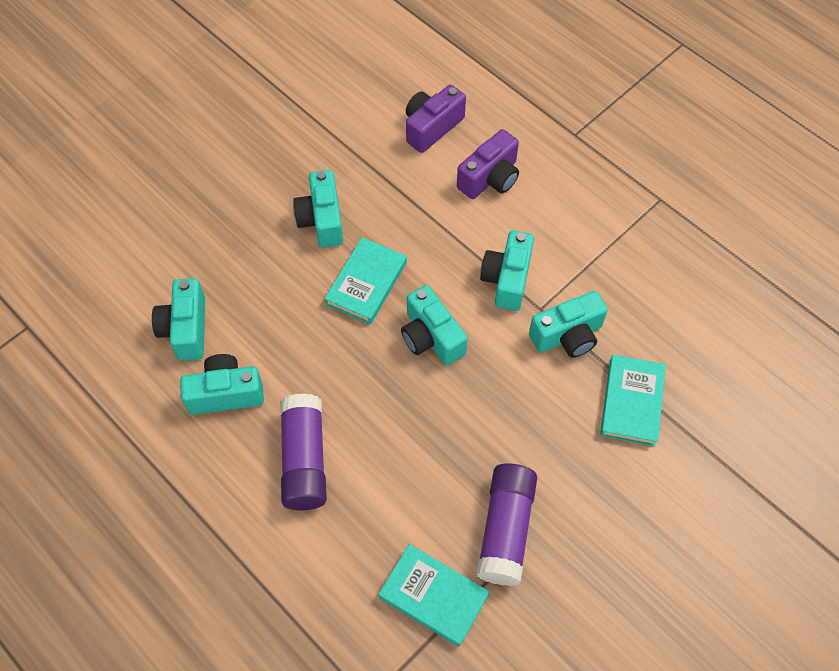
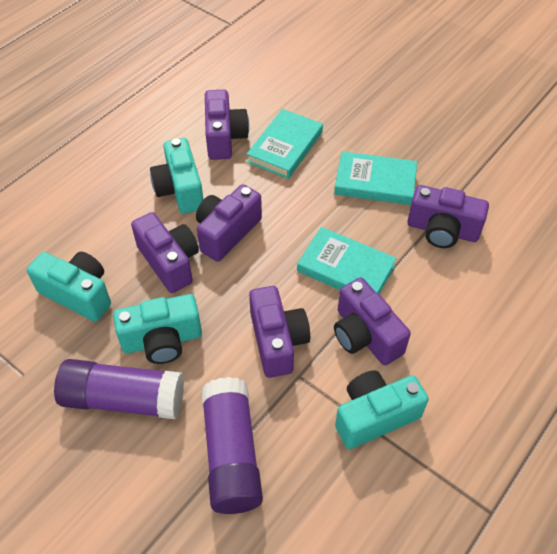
purple camera: [406,85,466,153] [457,129,519,199] = 2 -> [131,212,199,293] [196,184,262,262] [205,90,249,160] [249,286,310,378] [334,278,411,365] [407,185,489,248] = 6
turquoise camera: [152,278,205,360] [180,354,264,415] [293,170,343,248] [401,285,468,365] [480,230,534,311] [529,291,608,358] = 6 -> [27,252,111,322] [113,294,202,364] [150,138,203,214] [335,370,428,449] = 4

